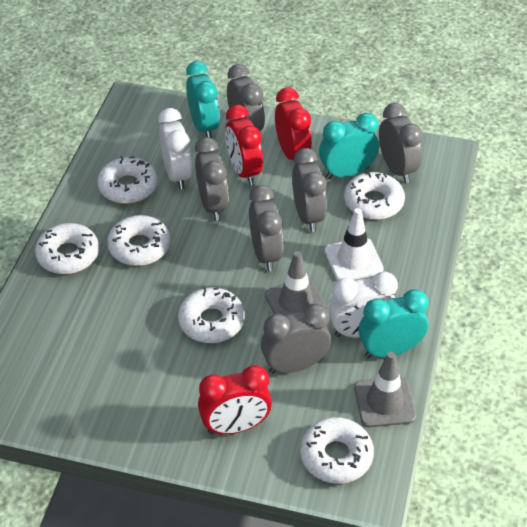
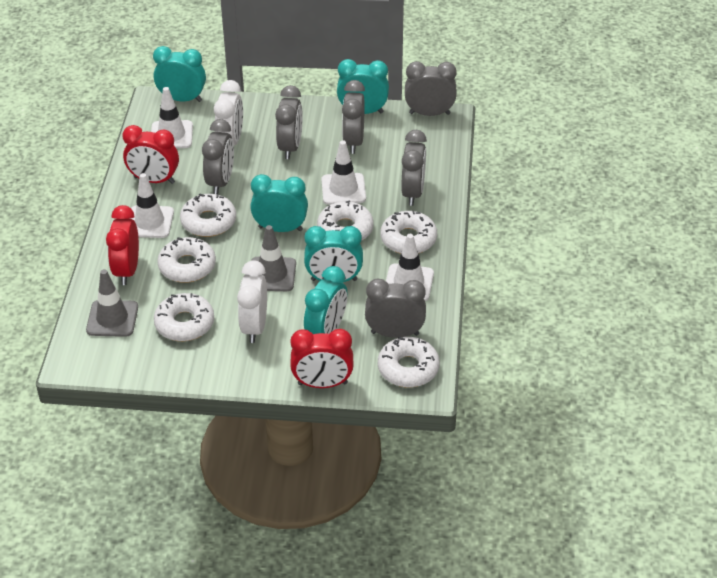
turquoise clock: [186,61,220,138] [319,113,379,179] [359,289,428,358] = 3 -> [153,46,206,102] [250,174,308,232] [304,226,363,283] [304,266,348,334] [337,59,389,114] = 5
white traffic cone: [324,208,384,280] = 1 -> [130,173,174,238] [151,87,193,148] [321,140,366,205] [386,234,434,301] = 4

